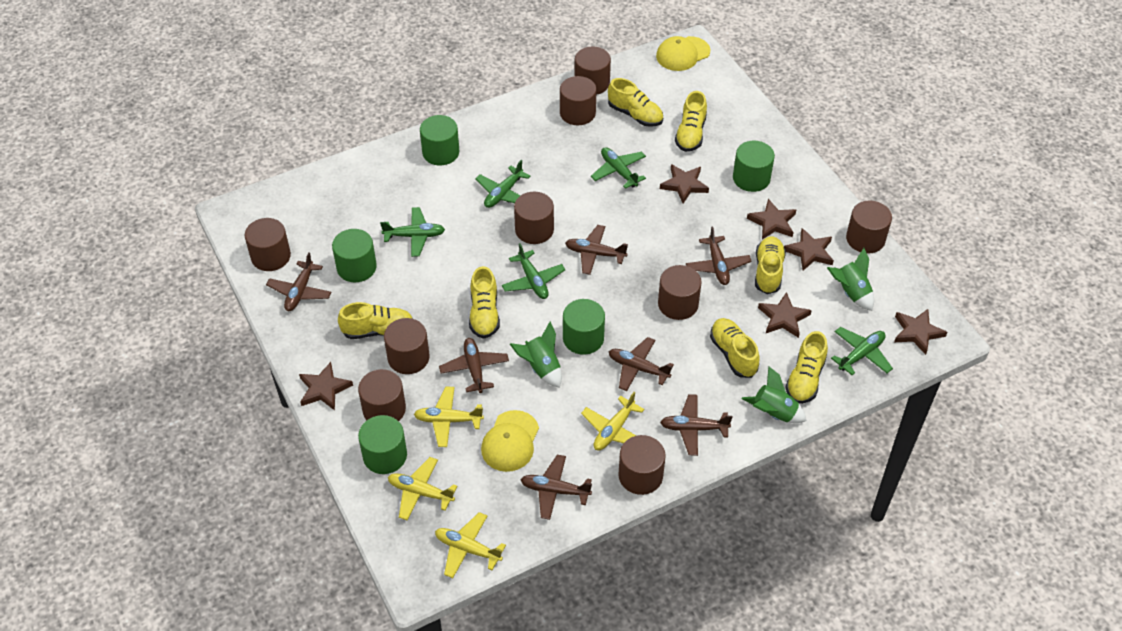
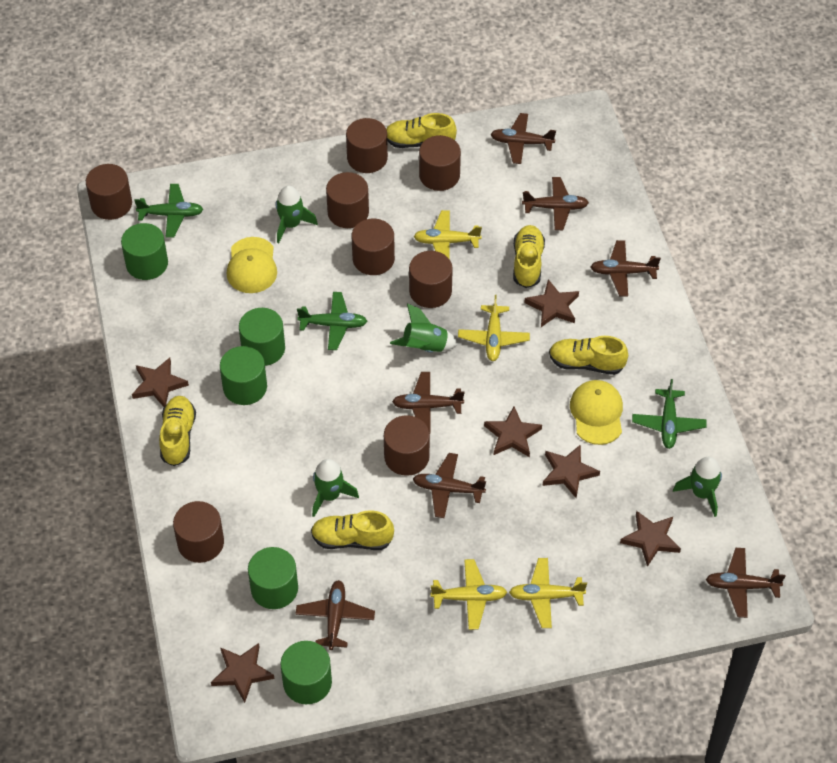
brown cylinder: [245,218,291,271] [358,369,406,421] [384,318,429,374] [514,191,554,244] [560,76,597,125] [574,46,611,95] [619,435,665,495] [658,265,702,320] [846,201,892,253] = 9 -> [86,164,132,220] [173,501,224,563] [326,172,369,228] [346,118,388,173] [352,219,395,275] [384,415,430,476] [409,251,453,308] [419,135,461,191] = 8
green plane: [380,207,445,257] [475,160,531,208] [502,243,565,299] [591,147,646,189] [831,327,893,375] = 5 -> [134,184,203,238] [297,292,367,350] [632,379,707,449] = 3
green rocket: [510,321,562,388] [742,366,806,423] [827,248,874,311] = 3 -> [276,185,318,243] [312,459,359,517] [390,303,458,353] [673,457,722,517] = 4
yellow shoe: [338,302,413,339] [469,266,500,339] [608,78,663,127] [675,91,707,152] [710,318,760,378] [755,236,786,294] [785,331,828,404] = 7 -> [159,396,196,466] [311,510,394,550] [386,113,457,148] [513,225,545,288] [549,336,628,375] = 5

